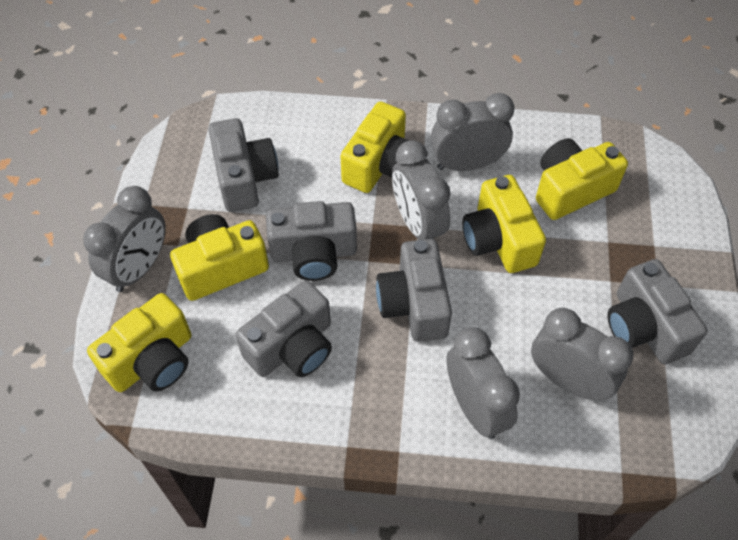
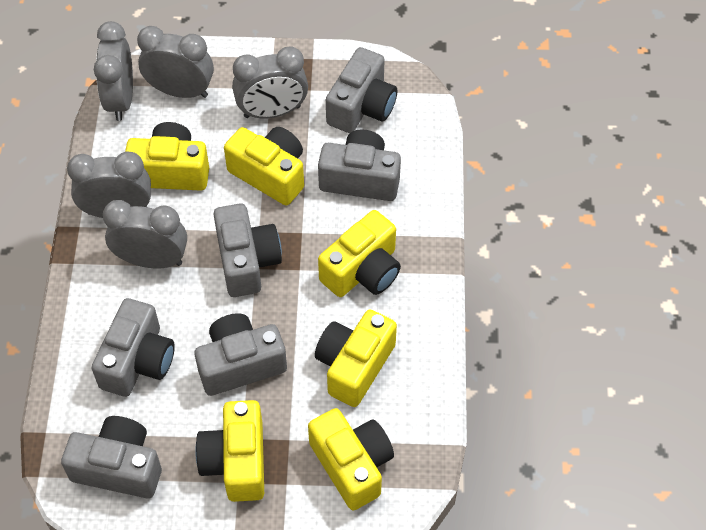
grey camera: [208,118,279,212] [236,280,332,377] [266,201,357,281] [376,239,452,342] [608,259,707,364] = 5 -> [61,416,162,499] [92,298,175,397] [194,313,287,396] [213,203,282,297] [318,129,401,201] [326,47,397,133] = 6
yellow camera: [87,293,191,392] [170,214,269,301] [340,101,409,193] [462,175,546,273] [536,138,628,220] = 5 -> [125,122,209,191] [195,400,264,502] [224,127,304,205] [308,408,394,510] [315,310,397,407] [318,210,401,297] = 6

